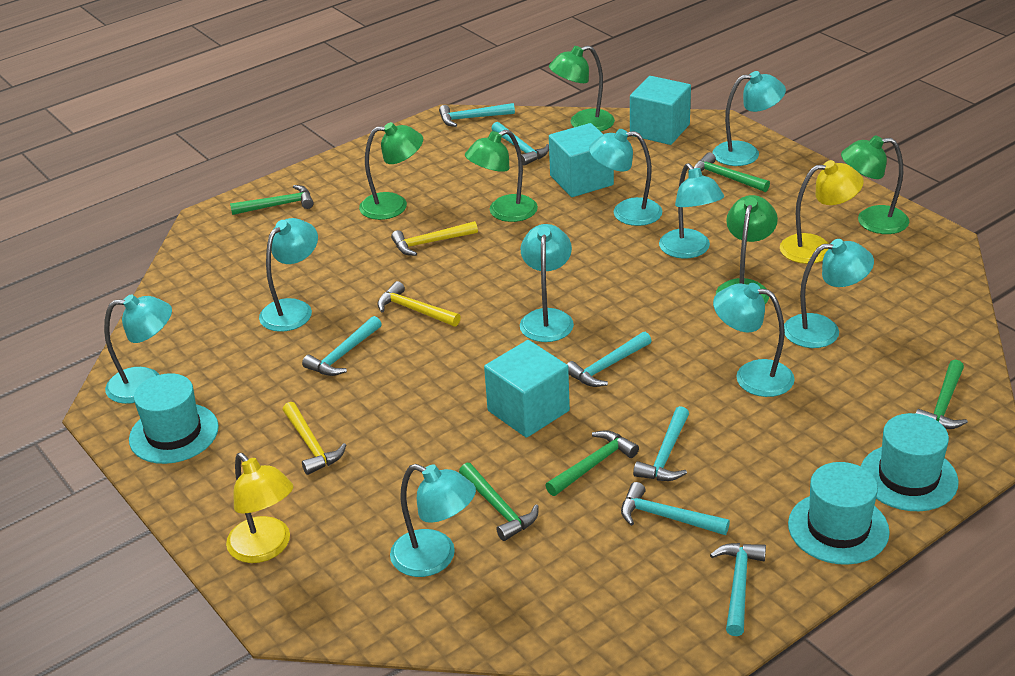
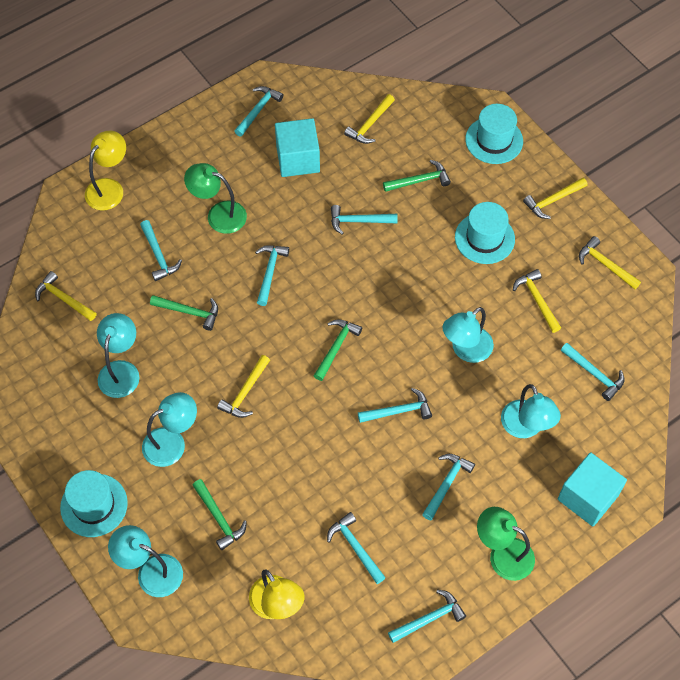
green hammer: [230,185,314,215] [459,463,539,541] [545,430,639,496] [694,152,770,192] [916,360,968,429] = 5 -> [150,295,218,331] [193,479,247,550] [314,319,362,381] [383,160,451,192] = 4
green lamp: [359,122,423,220] [465,129,538,222] [549,45,615,131] [716,195,778,304] [841,135,909,234] = 5 -> [184,163,247,234] [477,507,535,581] = 2
turquoise cube: [484,340,570,438] [549,123,614,197] [630,76,691,145] = 3 -> [275,118,320,177] [558,452,627,526] = 2
turquoise hammer: [302,316,382,376] [439,103,515,127] [491,122,549,166] [567,332,651,387] [621,482,730,535] [633,406,689,481] [710,543,766,636] = 7 -> [140,220,182,281] [235,86,283,137] [255,245,289,306] [327,512,386,584] [331,205,398,235] [358,388,432,423] [388,590,466,643] [422,454,475,521] [561,343,624,401] = 9
turquoise lamp: [104,294,172,404] [259,218,318,332] [390,464,476,577] [520,224,574,342] [589,129,662,226] [659,163,724,259] [712,71,786,166] [713,283,795,397] [784,239,874,348] = 9 -> [97,313,140,398] [108,525,183,597] [142,392,197,467] [443,307,494,363] [501,384,561,438] = 5
yellow hammer: [283,402,346,475] [377,281,461,327] [391,221,478,256] = 3 -> [35,271,96,321] [217,355,270,418] [344,94,395,144] [513,269,561,333] [523,178,587,219] [579,236,641,290] = 6

